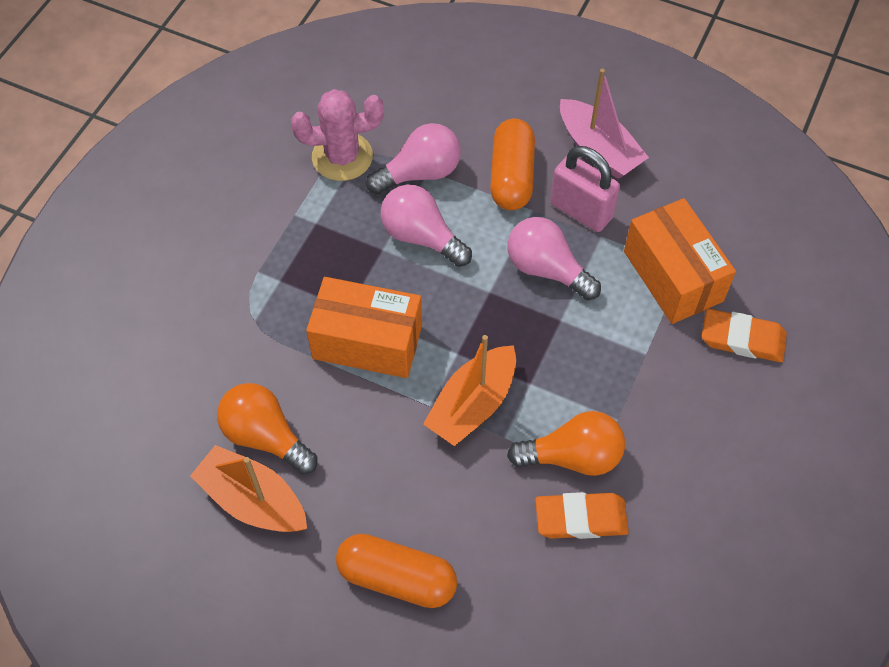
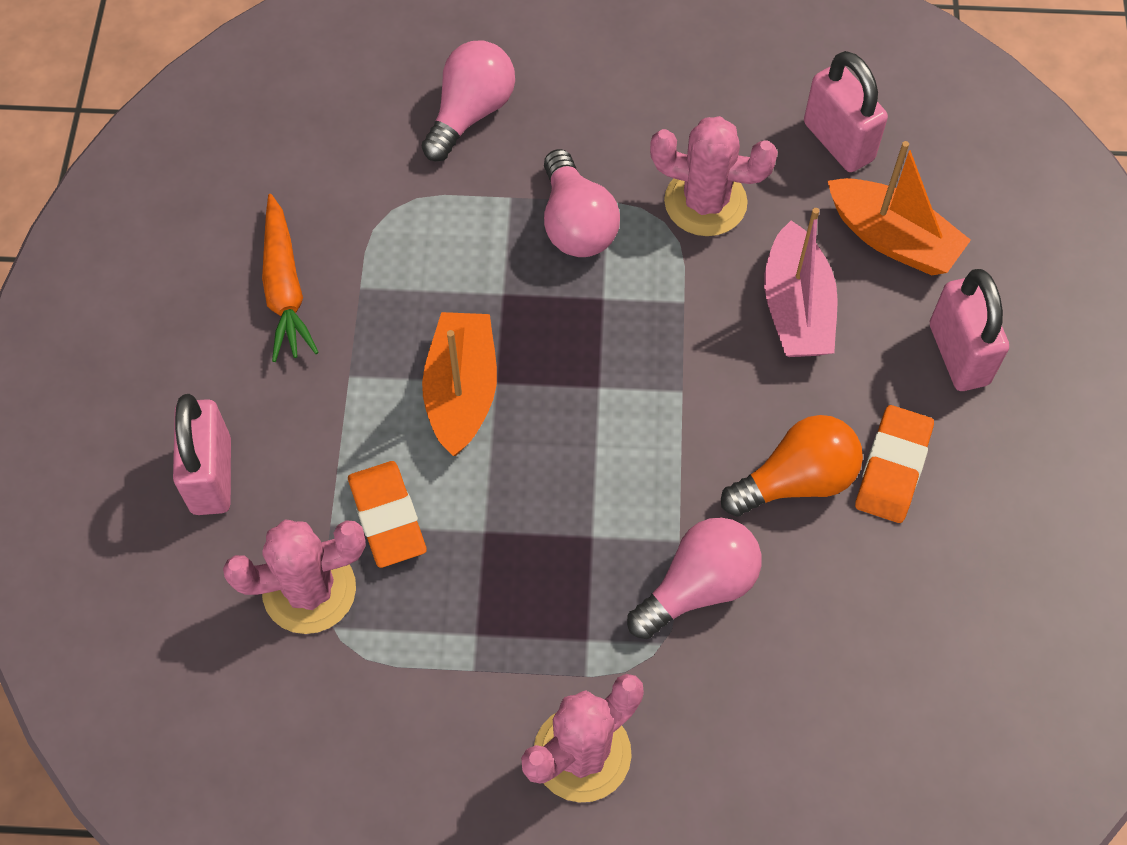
orange box: [306,277,422,378] [624,198,736,324] = 2 -> none = 0
orange capsule: [336,534,457,608] [490,118,535,210] = 2 -> none = 0
orange carrot: none = 0 -> [262,194,319,362] = 1
orange light bulb: [217,383,317,475] [507,411,625,476] = 2 -> [721,415,863,517] = 1
pink cactus: [291,89,384,181] = 1 -> [223,519,366,634] [521,674,644,803] [650,116,778,236] = 3
pink padlock: [550,146,620,232] = 1 -> [173,394,231,515] [804,51,888,172] [930,269,1009,391] = 3

